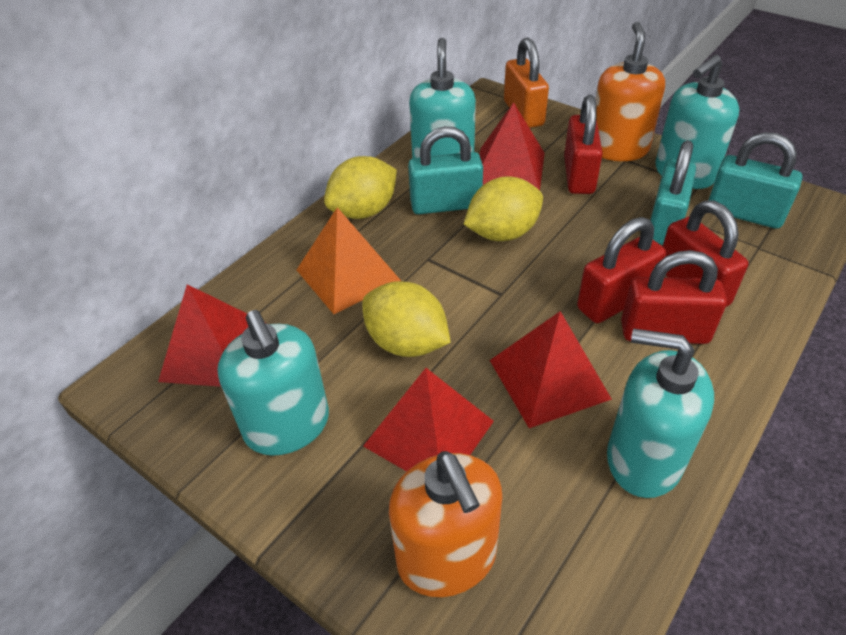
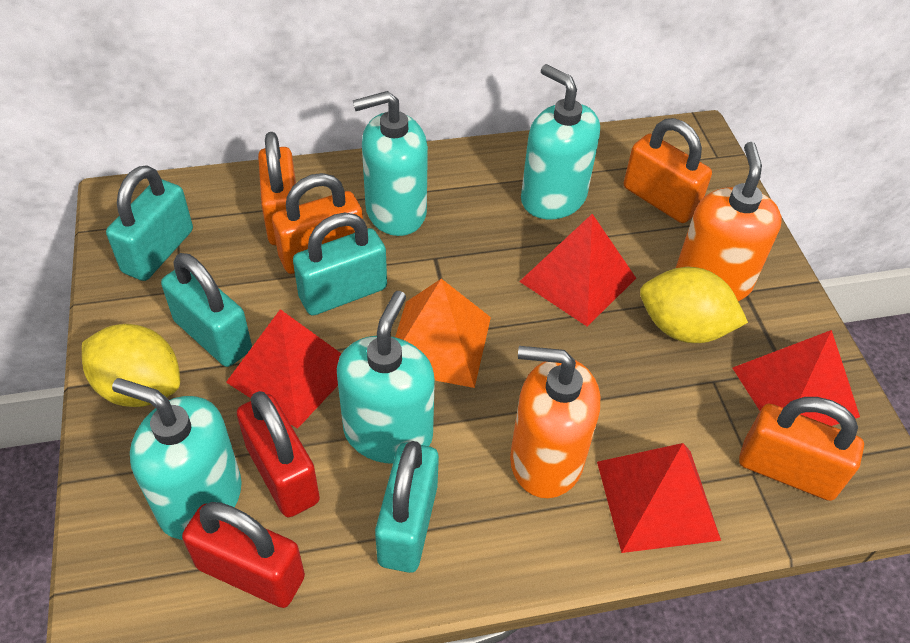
orange padlock: [504,37,549,128] = 1 -> [258,132,296,245] [272,173,363,274] [624,118,712,223] [739,397,864,501] = 4
red padlock: [564,95,603,194] [577,217,666,323] [621,250,727,344] [663,200,748,307] = 4 -> [182,502,305,608] [237,391,320,517] = 2
turquoise padlock: [408,126,483,214] [650,141,696,245] [709,132,803,229] = 3 -> [106,165,193,281] [161,253,252,367] [293,213,387,316] [375,441,439,573] = 4
yellow lemon: [324,156,397,219] [362,281,451,357] [464,176,543,241] = 3 -> [82,324,180,407] [640,267,748,343] = 2

